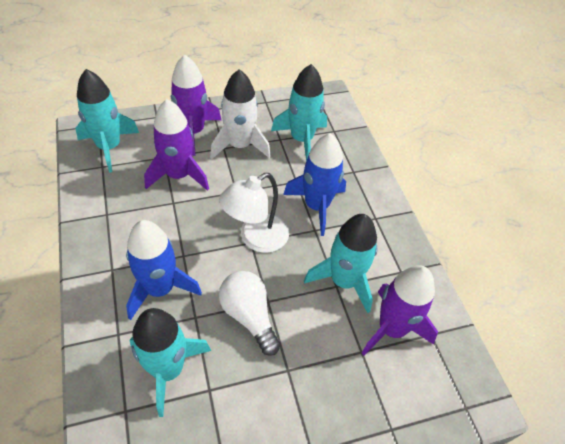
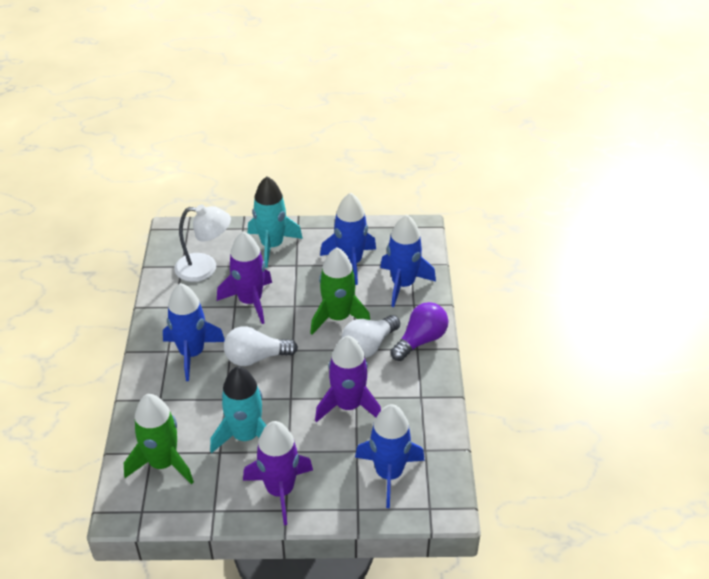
blue rocket: [126,220,202,320] [283,133,346,236] = 2 -> [163,283,225,381] [320,192,376,285] [355,404,425,508] [380,214,436,307] = 4
green rocket: none = 0 -> [124,394,194,484] [310,247,370,335] = 2
purple light bulb: none = 0 -> [391,302,448,361] = 1
turquoise rocket: [75,69,139,173] [130,308,211,417] [271,64,327,161] [304,214,378,313] = 4 -> [210,366,266,453] [248,176,303,268] = 2
white light bulb: [219,271,280,356] = 1 -> [224,326,298,366] [342,315,400,358] = 2
white rocket: [210,69,271,159] = 1 -> none = 0

